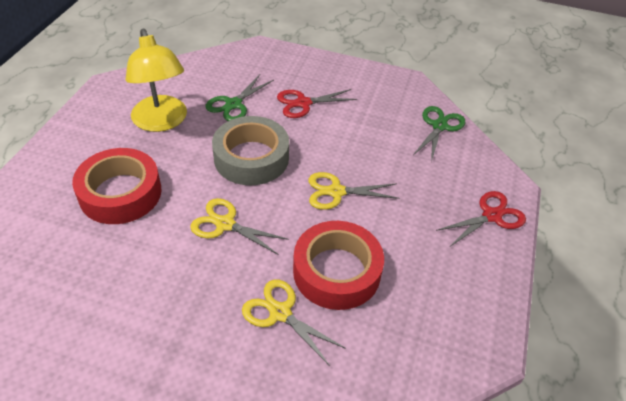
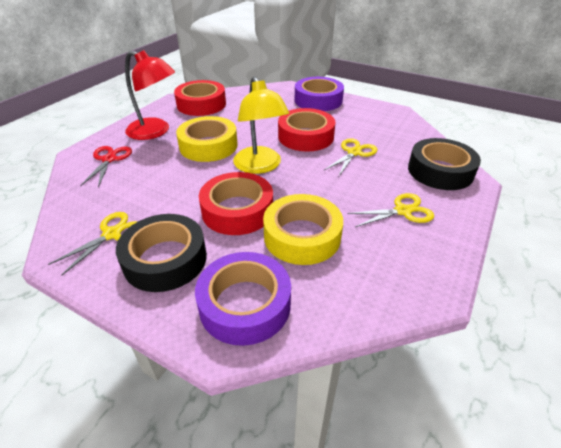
black tape: none = 0 -> [116,214,207,292] [408,138,481,190] = 2
green scissors: [205,75,274,121] [413,106,465,162] = 2 -> none = 0
grey tape: [212,116,289,185] = 1 -> none = 0
purple tape: none = 0 -> [195,252,291,346] [295,77,344,111] = 2
red lamp: none = 0 -> [125,50,175,140] = 1
red scissors: [277,89,357,118] [436,191,526,246] = 2 -> [80,146,132,187] = 1
red tape: [72,148,162,224] [293,221,384,310] = 2 -> [174,80,226,116] [199,172,273,235] [278,108,335,152] = 3
yellow tape: none = 0 -> [176,116,238,162] [263,194,343,265] = 2

